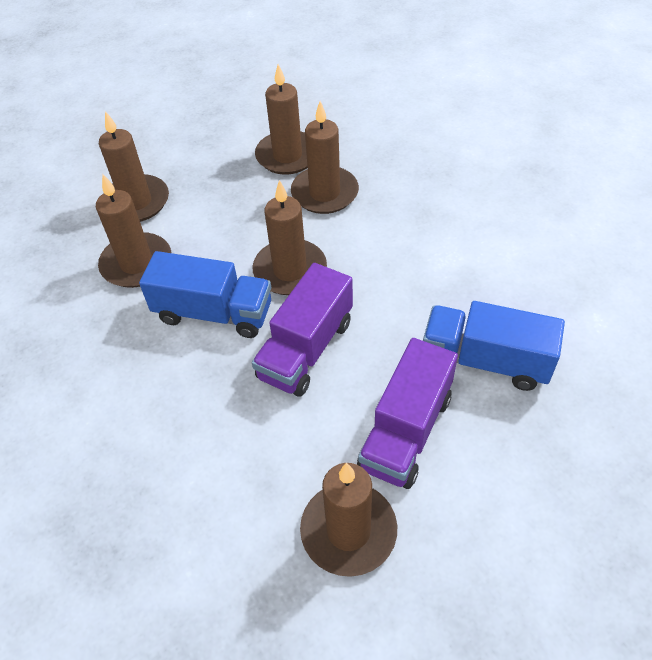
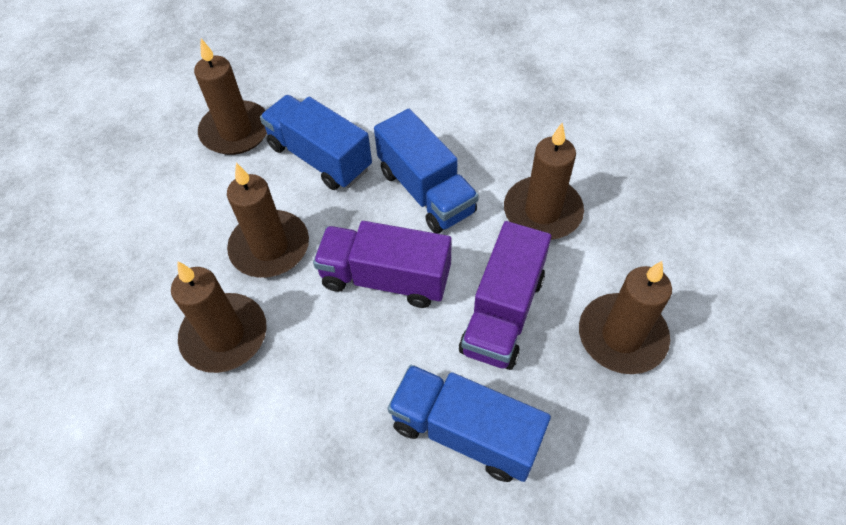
blue truck: [139,251,271,338] [423,301,565,391] = 2 -> [260,95,372,190] [374,109,479,234] [387,365,551,482] = 3
brown candle: [96,174,171,288] [99,111,169,222] [253,180,327,295] [255,64,308,175] [291,101,359,214] [300,462,397,577] = 6 -> [171,262,267,373] [194,39,267,155] [227,163,309,278] [504,123,584,240] [579,261,672,374] = 5

